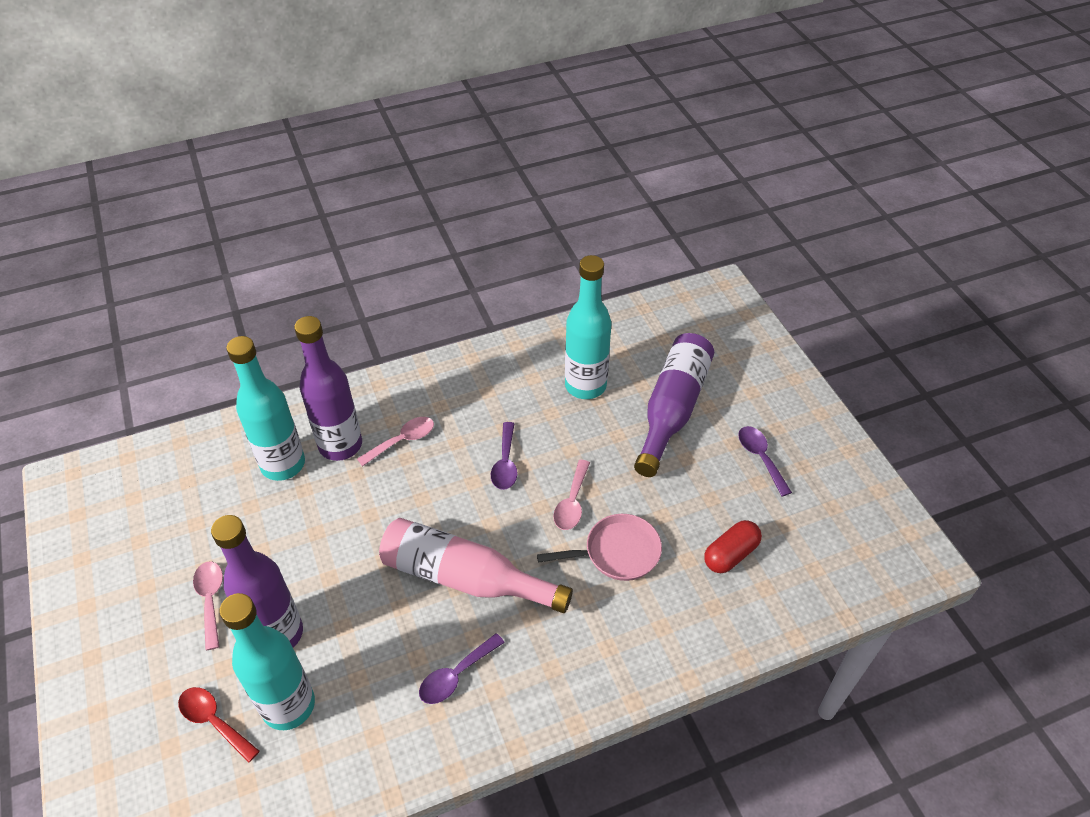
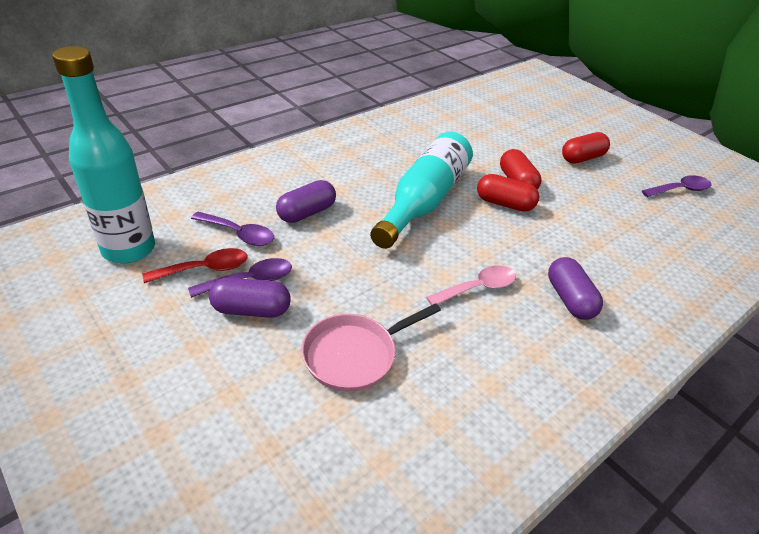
pink bottle: [379,518,573,613] = 1 -> none = 0
pink spoon: [193,562,223,650] [357,417,434,467] [553,460,590,530] = 3 -> [426,265,516,305] = 1
purple bottle: [211,515,303,647] [294,316,362,461] [634,333,714,477] = 3 -> none = 0
purple capsule: none = 0 -> [209,278,291,318] [276,180,336,223] [548,257,603,320] = 3
red capsule: [704,520,762,573] = 1 -> [477,174,539,212] [500,149,541,189] [562,132,610,164] = 3
turquoise bottle: [220,593,315,730] [226,336,305,481] [565,255,611,399] = 3 -> [52,46,155,263] [370,132,473,249] = 2

